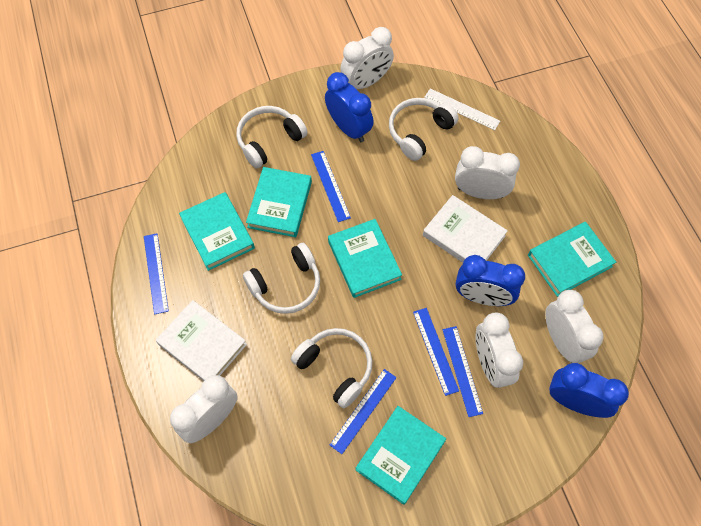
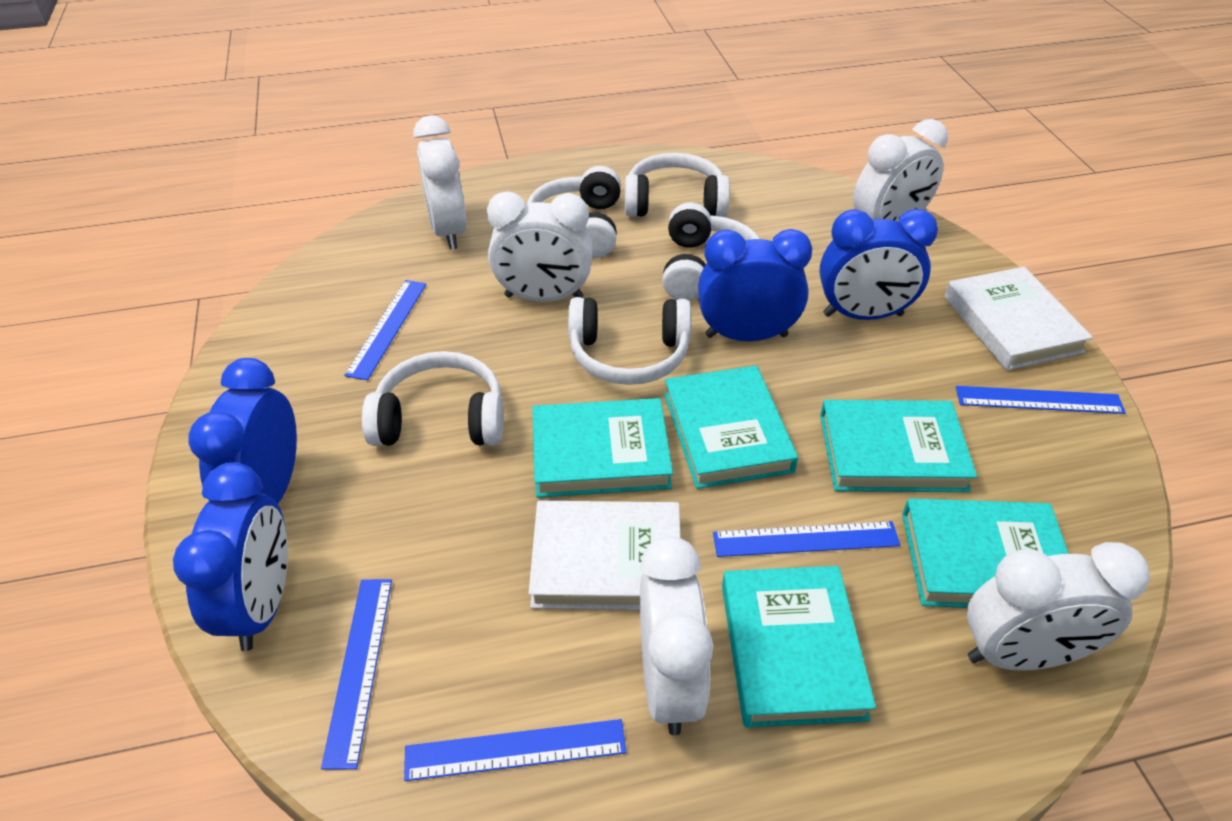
blue clock: [325,72,374,142] [456,255,525,306] [549,363,629,418] = 3 -> [173,462,288,651] [188,358,297,504] [698,229,812,341] [819,209,938,320] = 4
white headphones: [237,106,307,168] [243,243,320,314] [291,328,373,408] [389,98,459,161] = 4 -> [362,351,504,446] [527,166,621,258] [568,297,691,385] [625,153,730,217] [662,202,759,301] = 5
white ruler: [424,88,500,130] = 1 -> none = 0

